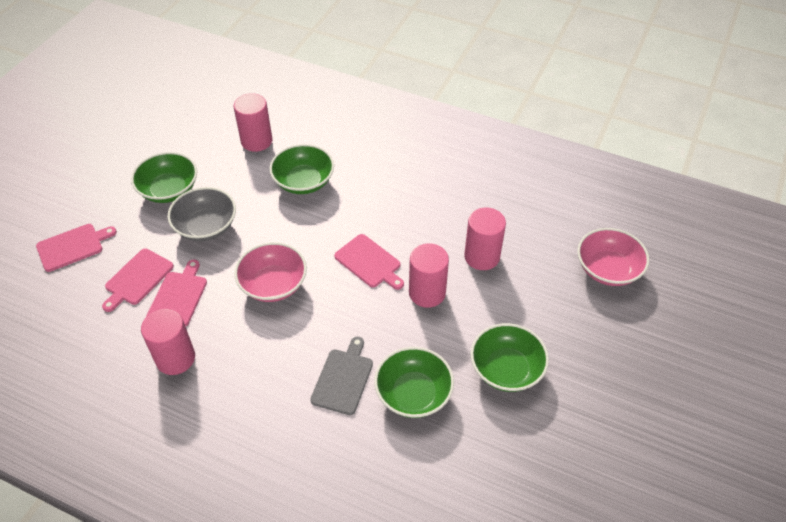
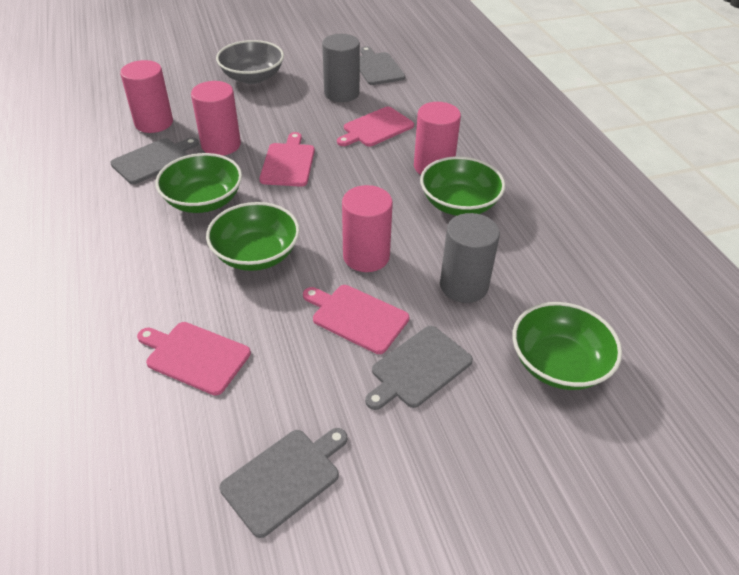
grey cutting board: [310,337,373,415] = 1 -> [110,137,199,184] [220,428,347,538] [360,46,405,85] [365,326,473,410] = 4
grey cylinder: none = 0 -> [322,34,360,102] [440,213,500,303] = 2
pink bowl: [234,242,307,302] [577,228,649,286] = 2 -> none = 0

